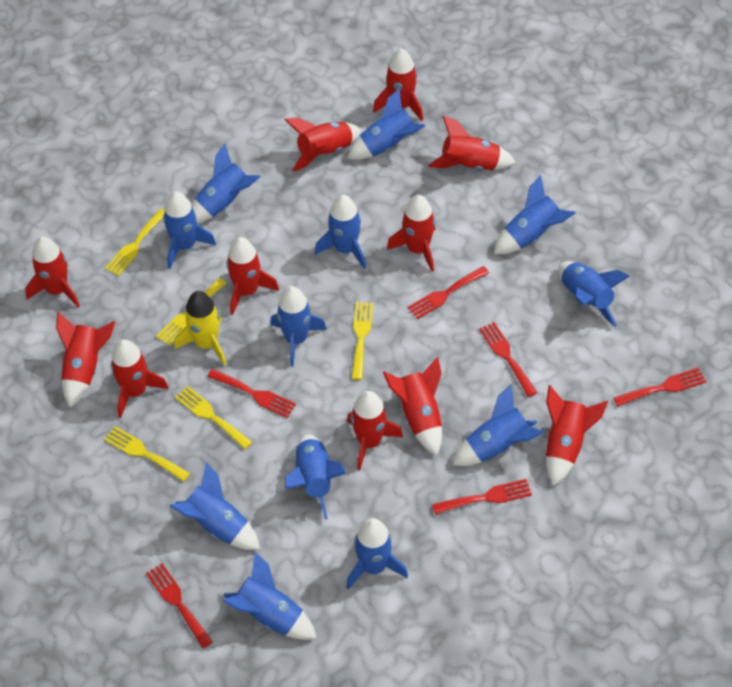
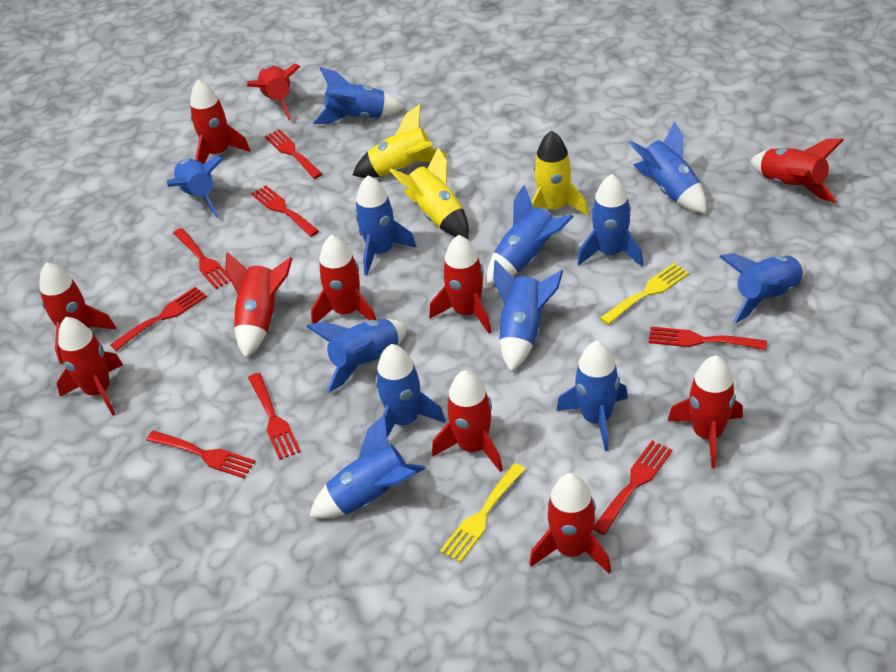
red fork: [146,563,213,648] [207,369,296,418] [407,266,489,319] [432,479,532,514] [479,322,537,397] [613,368,707,406] = 6 -> [110,287,207,351] [146,431,256,478] [173,228,231,289] [248,373,301,460] [251,185,319,237] [265,129,322,179] [593,440,672,535] [649,327,767,350] = 8
yellow fork: [104,426,190,482] [105,209,165,276] [156,278,227,346] [175,386,252,449] [351,302,373,380] = 5 -> [440,463,526,562] [600,263,689,325] = 2
yellow rocket: [174,291,226,366] = 1 -> [352,104,447,178] [389,147,469,239] [531,130,588,215] = 3

